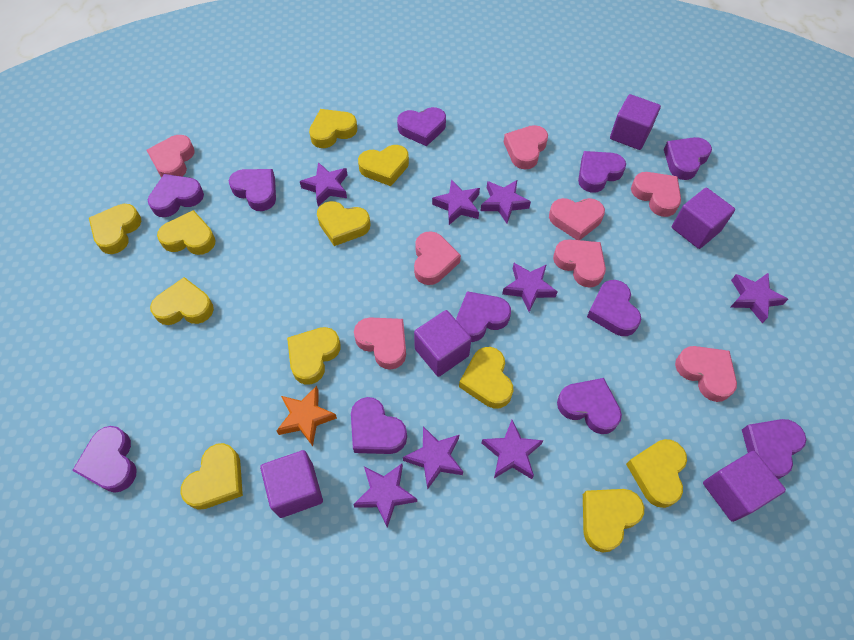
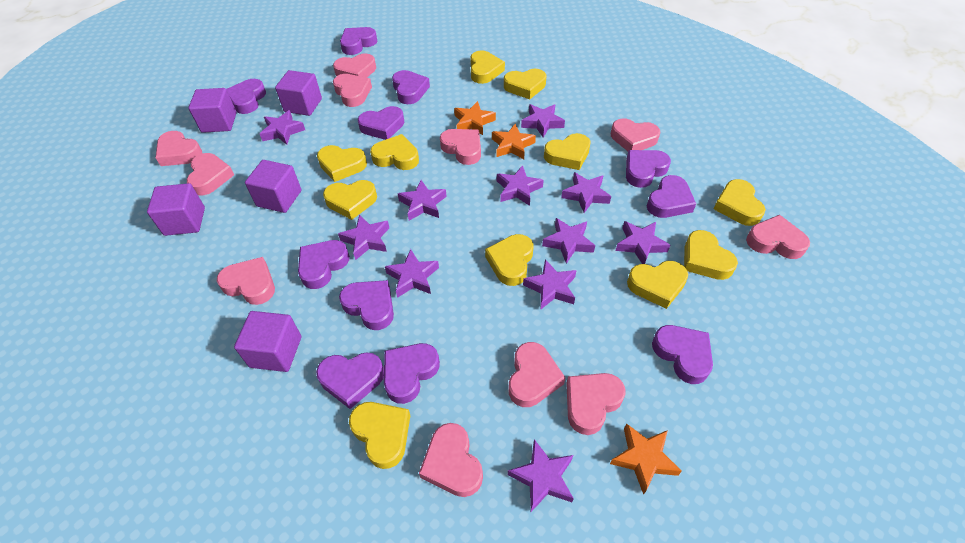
orange star: [276,386,337,446] = 1 -> [454,101,496,135] [492,123,536,159] [610,423,682,495] = 3
pink heart: [146,135,195,177] [354,317,406,370] [414,231,461,285] [504,125,548,170] [549,198,605,240] [553,239,606,288] [631,172,681,217] [675,346,737,402] = 8 -> [155,131,203,166] [187,153,234,195] [217,257,275,305] [333,53,376,78] [333,74,372,107] [419,423,483,497] [440,129,481,165] [509,342,565,407] [566,373,625,435] [611,119,660,151] [746,215,810,259] = 11
purple star: [300,162,347,206] [353,464,417,528] [403,426,463,490] [432,180,480,225] [480,180,531,223] [482,420,544,479] [502,263,558,312] [730,273,788,323] = 8 -> [260,110,305,145] [338,214,389,260] [385,249,439,298] [398,180,447,221] [497,165,544,206] [508,439,574,512] [521,104,565,138] [523,259,577,309] [542,218,595,264] [561,172,611,213] [616,221,670,264] = 11

